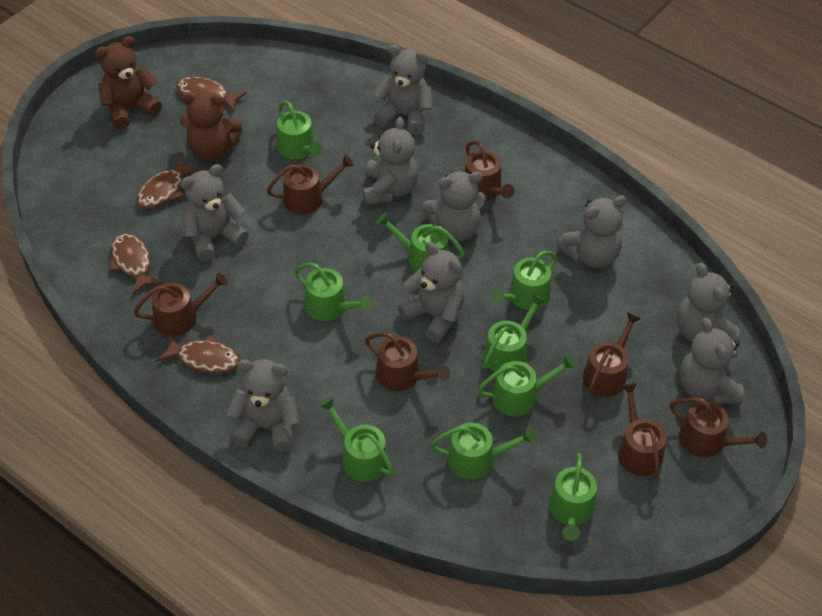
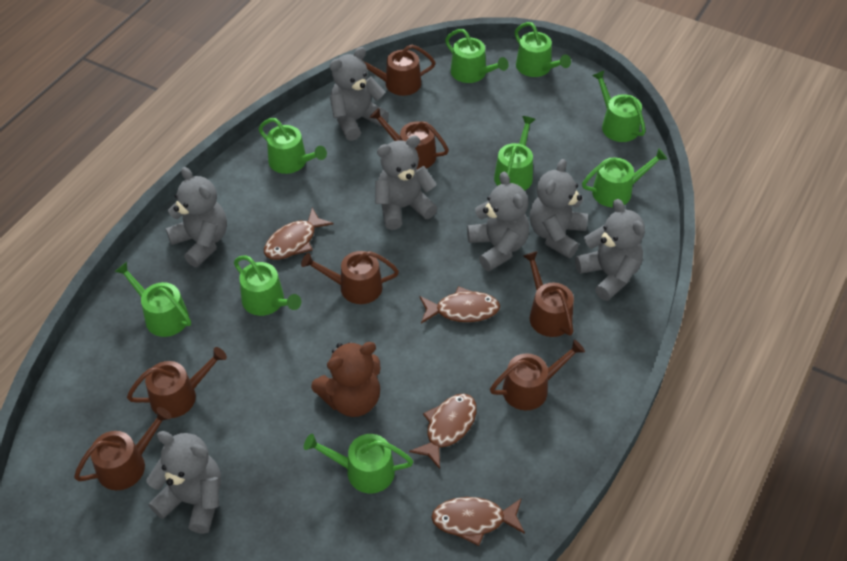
brown teddy bear: [95,36,162,129] [180,91,242,160] = 2 -> [311,342,381,417] = 1
grey teddy bear: [180,164,249,261] [226,359,299,452] [363,117,418,205] [373,45,432,135] [398,242,465,343] [422,171,486,241] [557,195,627,268] [677,262,740,342] [680,318,744,404] = 9 -> [146,431,221,534] [166,167,227,267] [330,47,389,141] [375,135,437,230] [467,172,529,271] [530,159,588,258] [575,199,645,301] = 7

